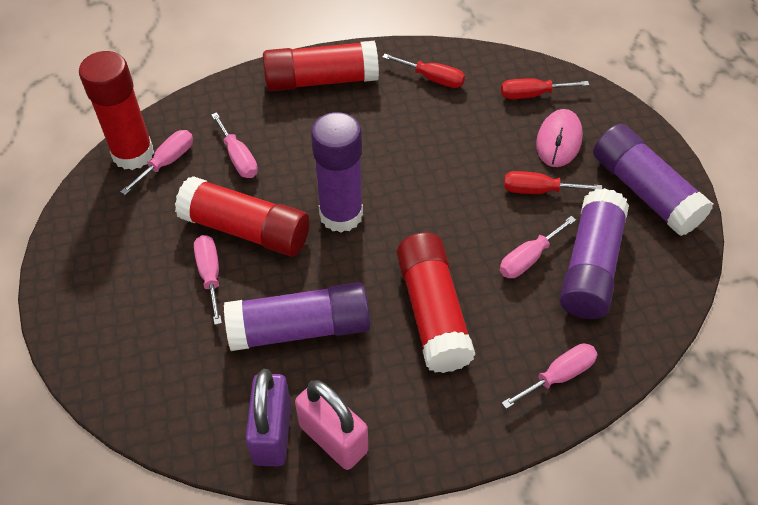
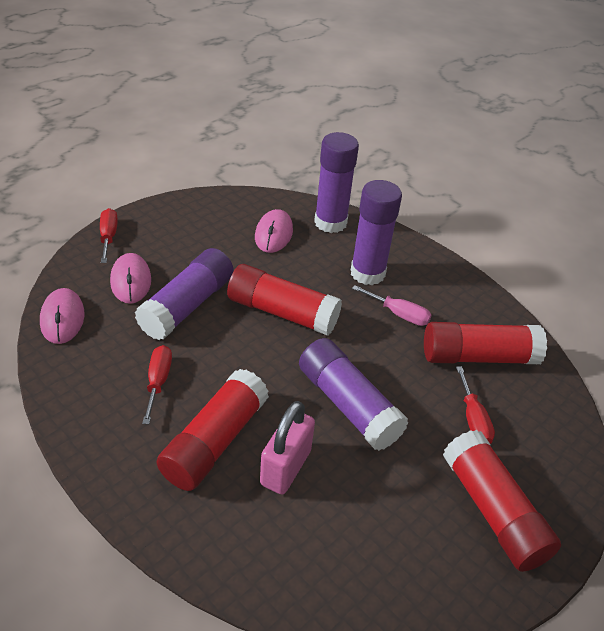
pink mouse: [536,109,583,167] = 1 -> [40,288,84,344] [110,253,151,304] [255,209,293,253] = 3
pink screwdriver: [120,130,193,195] [194,235,222,325] [211,112,258,178] [500,216,576,278] [502,343,597,409] = 5 -> [352,285,431,326] = 1
purple padlock: [245,369,291,466] = 1 -> none = 0

